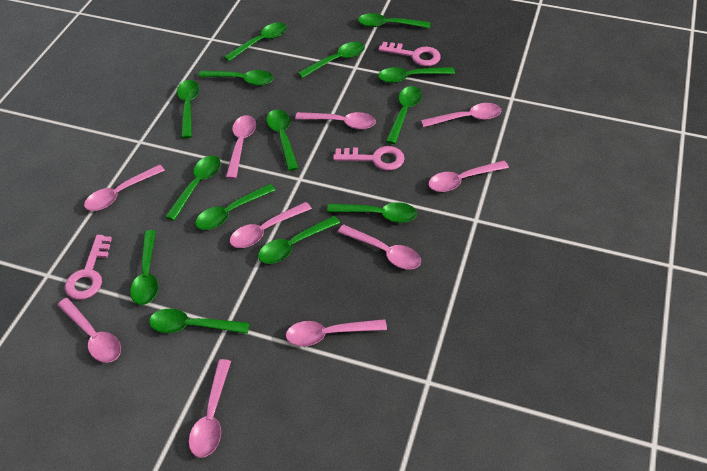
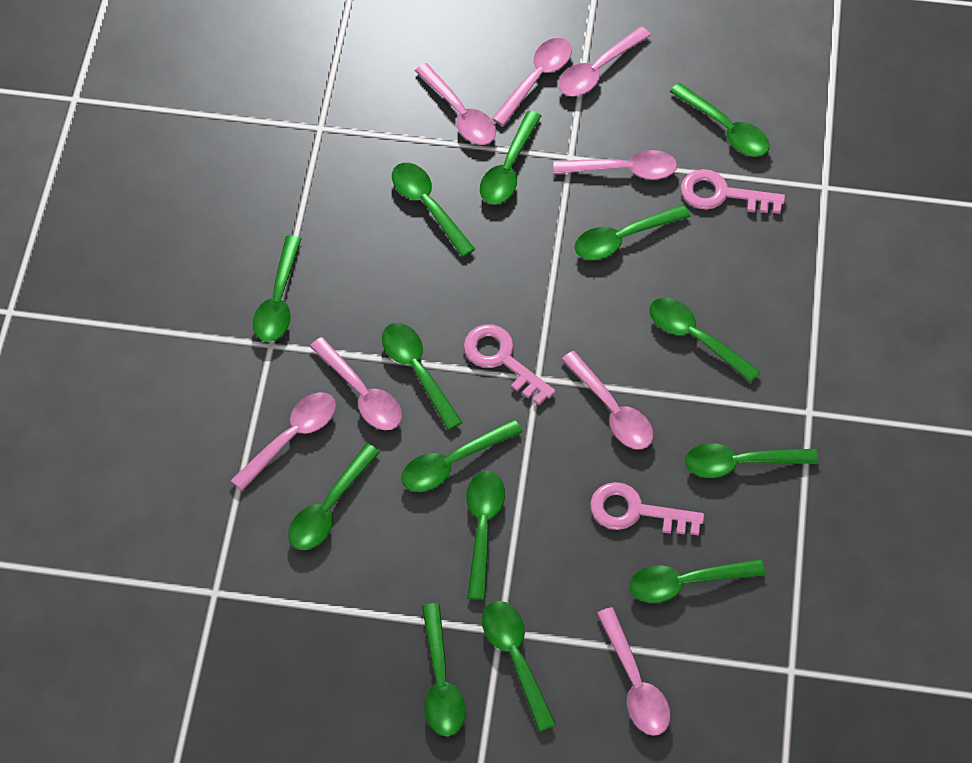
pink spoon: [57,298,121,363] [84,164,165,211] [189,359,231,458] [226,115,256,179] [230,202,312,248] [286,319,387,346] [295,112,376,129] [338,225,421,270] [421,103,501,127] [428,161,509,192] = 10 -> [230,392,336,491] [310,337,402,430] [415,63,496,145] [491,38,572,126] [554,150,677,179] [558,26,651,96] [561,351,653,449] [597,607,671,736] = 8

